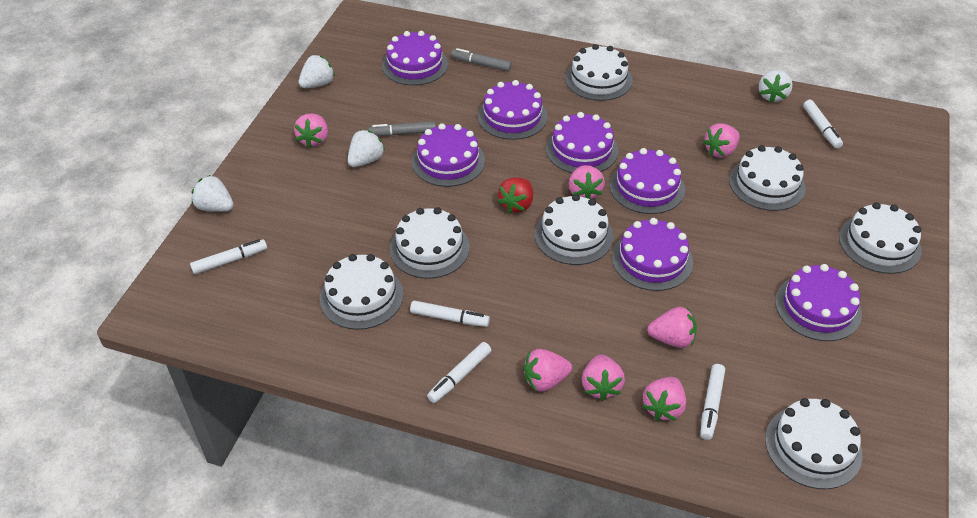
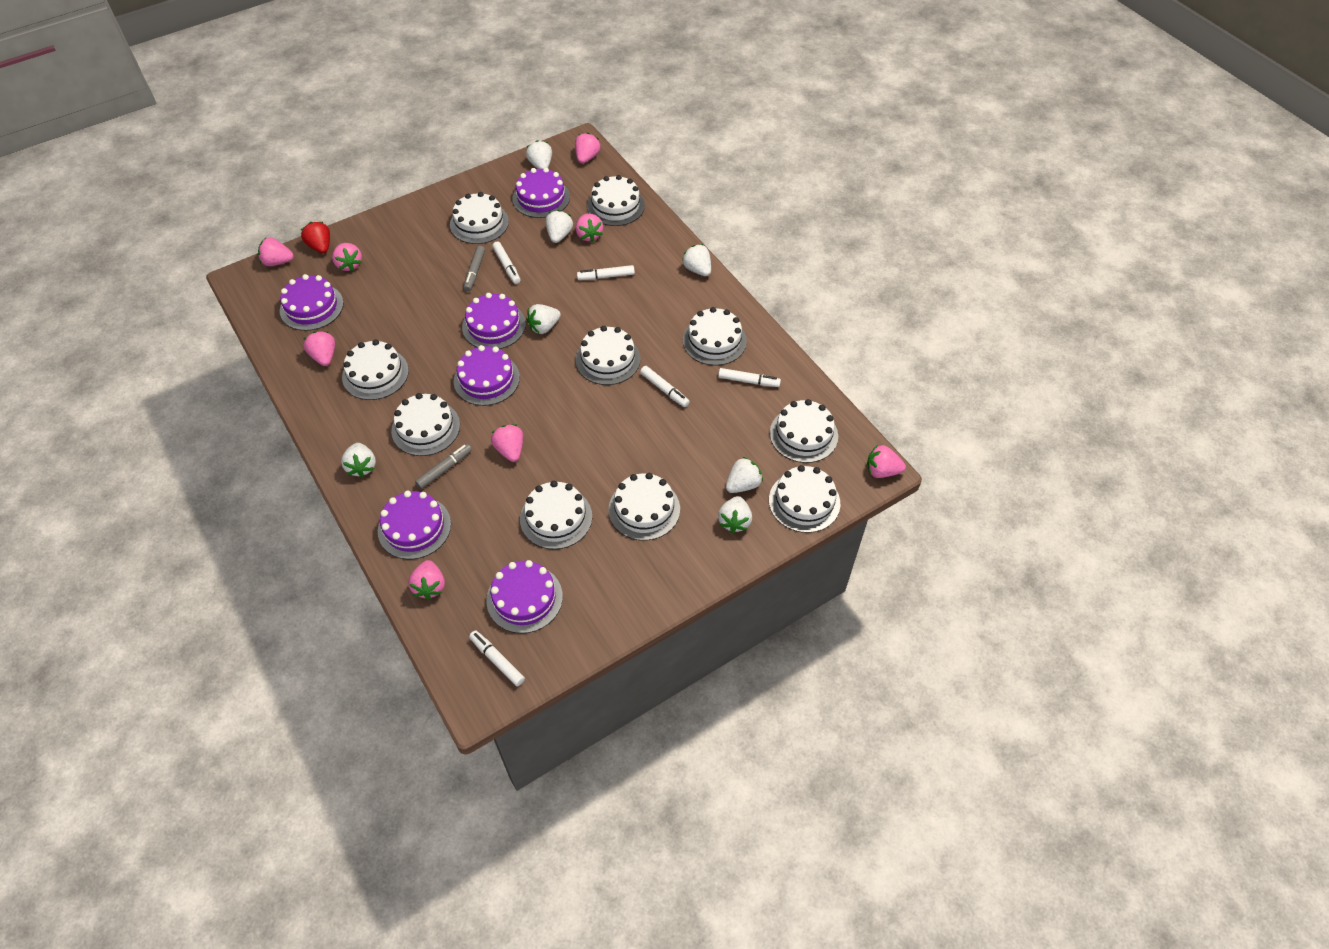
pink strawberry: [294,114,328,148] [523,349,572,392] [569,165,605,199] [582,354,625,401] [643,377,686,421] [647,307,697,348] [703,123,740,158] = 7 -> [258,237,294,266] [303,331,335,366] [332,243,362,272] [408,560,445,600] [491,424,523,462] [575,133,600,163] [576,214,603,242] [867,445,906,478] = 8
purple cake: [382,31,448,85] [412,123,485,187] [478,80,548,140] [546,112,618,173] [609,148,685,214] [612,218,693,291] [775,264,862,341] = 7 -> [280,274,344,331] [378,491,451,559] [454,345,520,406] [462,293,526,349] [487,560,563,633] [512,167,570,218] = 6
white cake: [320,254,403,330] [390,207,470,278] [535,194,614,265] [565,44,633,101] [729,145,806,211] [765,398,863,489] [839,202,922,274] = 7 -> [342,340,409,400] [391,393,460,456] [450,192,509,244] [520,481,592,549] [576,326,641,385] [587,175,645,226] [608,473,680,541] [683,307,747,366] [769,465,840,533] [770,399,838,463] = 10
white strawberry: [192,175,233,212] [299,55,335,88] [348,130,385,167] [759,70,793,103] = 4 -> [341,443,376,478] [526,140,552,169] [526,304,561,334] [546,210,573,243] [682,244,711,276] [718,496,752,533] [726,457,763,493] = 7

